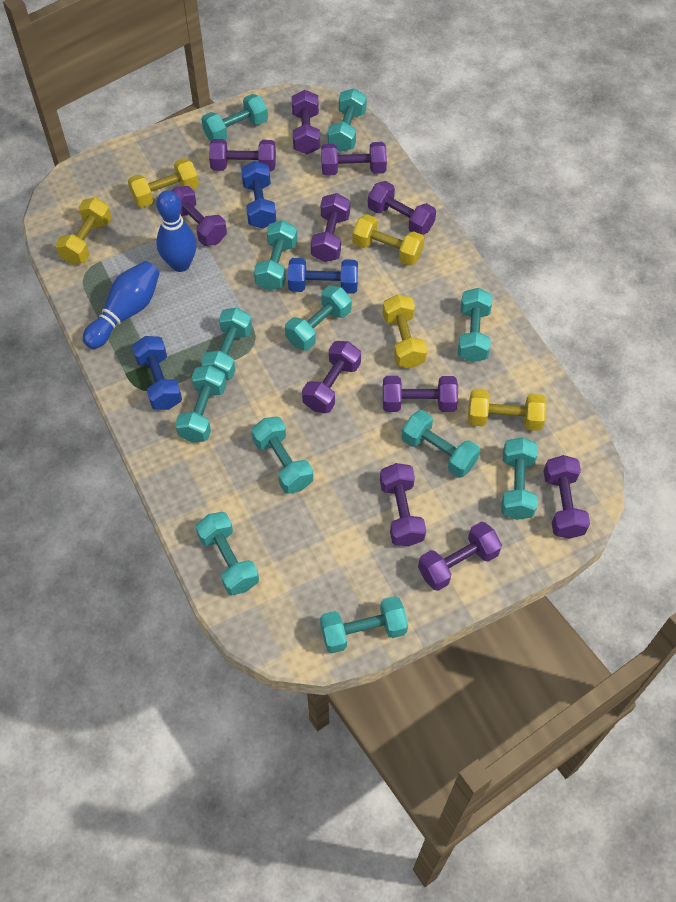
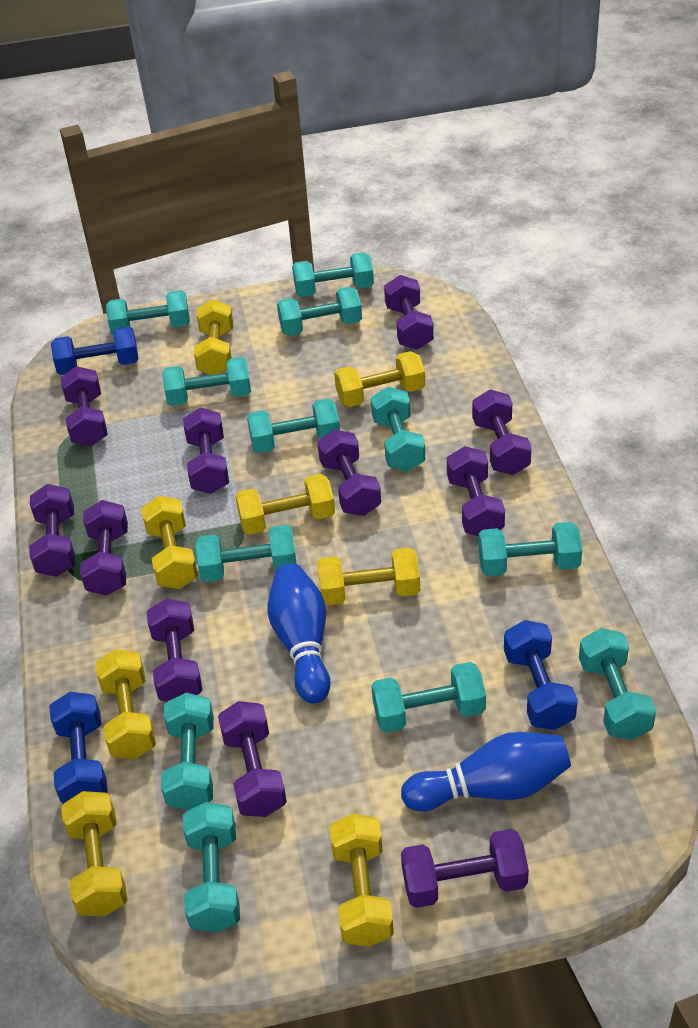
yellow dumbbell: [55,197,112,265] [128,158,199,208] [352,214,424,266] [383,294,427,368] [468,389,547,431] = 5 -> [61,791,127,916] [95,649,156,759] [141,496,198,589] [194,299,233,375] [235,474,335,535] [317,548,420,605] [330,814,394,947] [334,351,425,407] = 8

